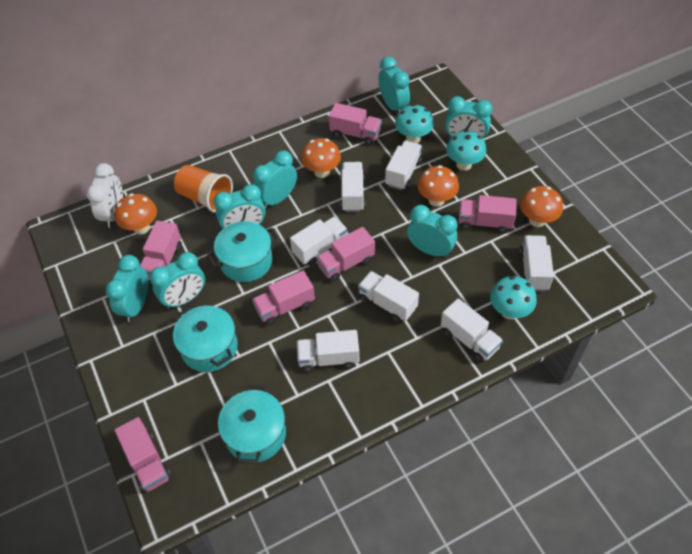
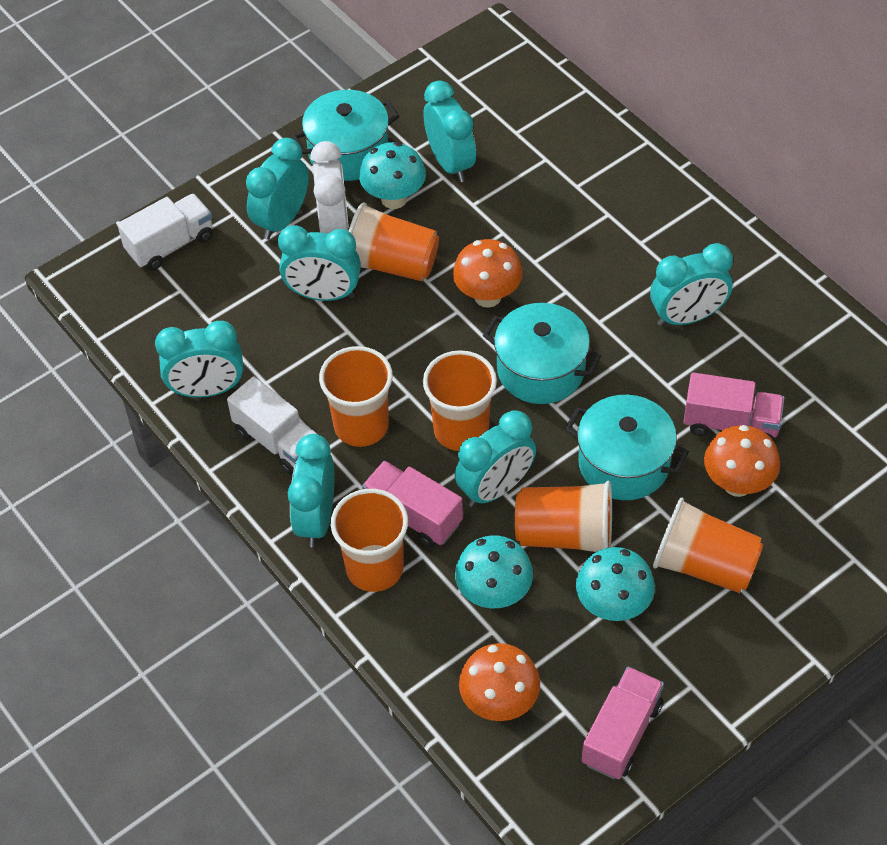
orange cup: [174,165,233,213] = 1 -> [319,346,393,447] [331,489,408,592] [349,202,439,281] [423,350,497,451] [515,481,612,552] [653,497,764,593] = 6
orange mushroom: [115,193,157,234] [301,138,341,178] [418,165,459,207] [520,186,563,227] = 4 -> [453,239,523,308] [459,643,540,721] [704,425,780,497] = 3
pink truck: [115,417,172,493] [139,221,182,279] [252,270,315,326] [316,227,375,282] [329,103,382,145] [459,195,517,234] = 6 -> [362,461,463,547] [582,667,664,779] [683,372,784,441] = 3
white truck: [290,216,347,266] [296,330,359,372] [340,162,366,212] [358,271,419,323] [385,140,422,190] [441,298,503,363] [519,235,554,292] = 7 -> [117,194,213,270] [227,376,317,475] = 2

